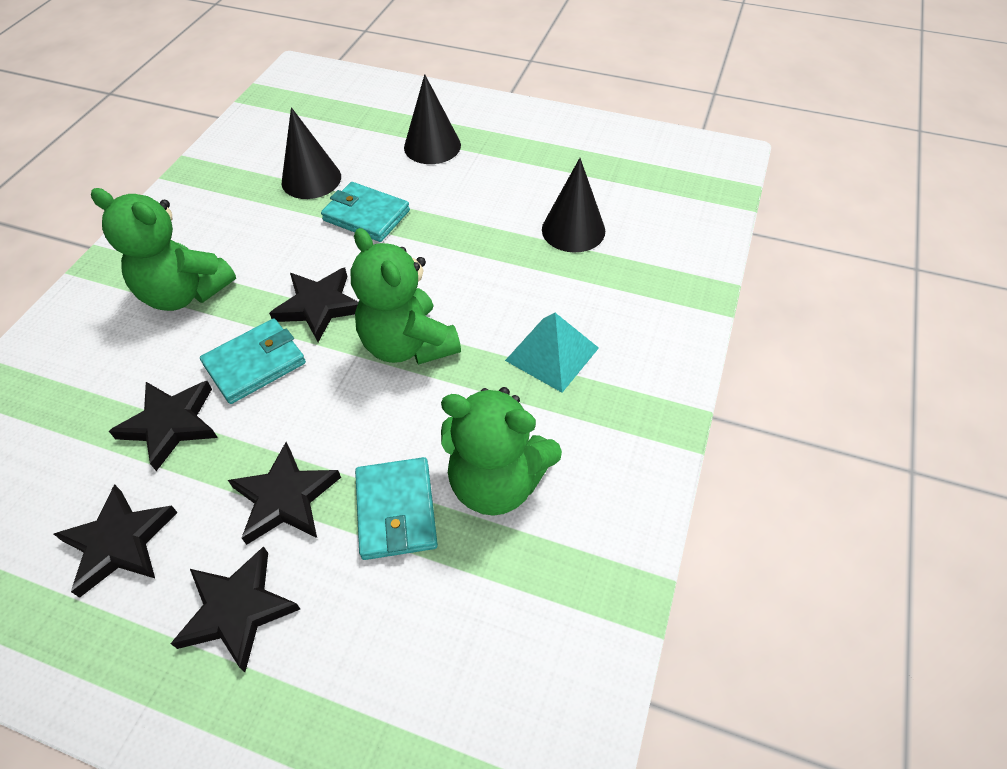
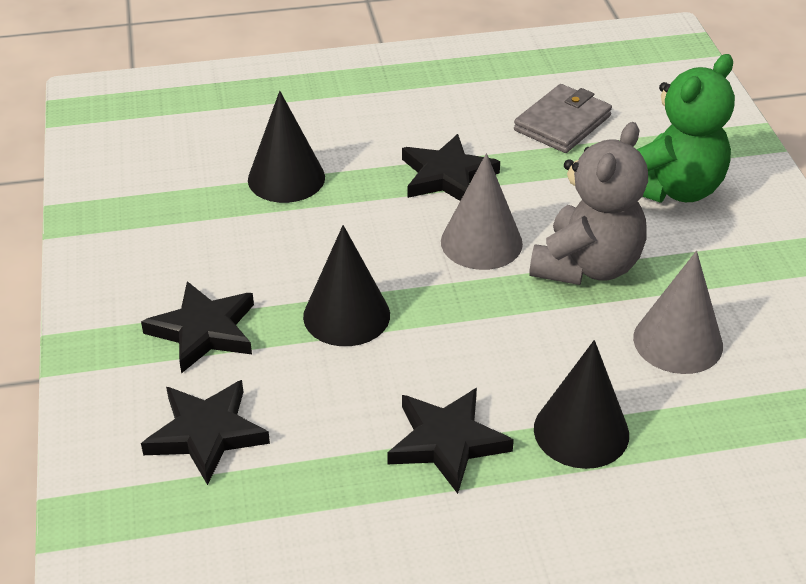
black star: [54,484,178,598] [109,381,218,471] [170,546,300,672] [228,442,341,545] [269,268,359,342] = 5 -> [141,281,254,374] [141,380,270,485] [387,388,514,494] [402,134,500,201] = 4
green teddy bear: [91,188,236,311] [351,228,461,365] [441,387,562,516] = 3 -> [637,54,735,203] = 1
grey cone: none = 0 -> [441,153,523,270] [633,251,723,374] = 2
grey teddy bear: none = 0 -> [529,122,648,285] = 1
grey wallet: none = 0 -> [514,84,612,153] = 1
turquoise pyramid: [505,313,599,393] = 1 -> none = 0
turquoise wallet: [200,318,306,404] [321,182,410,242] [355,457,438,560] = 3 -> none = 0

